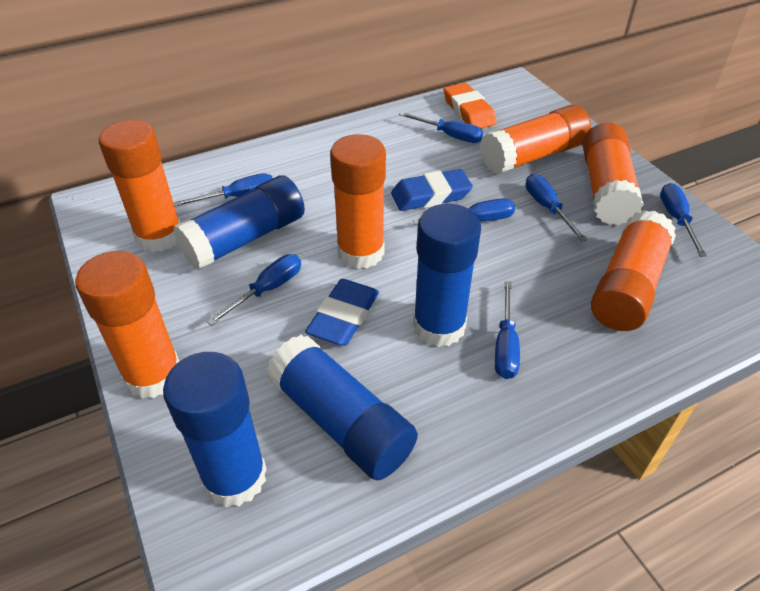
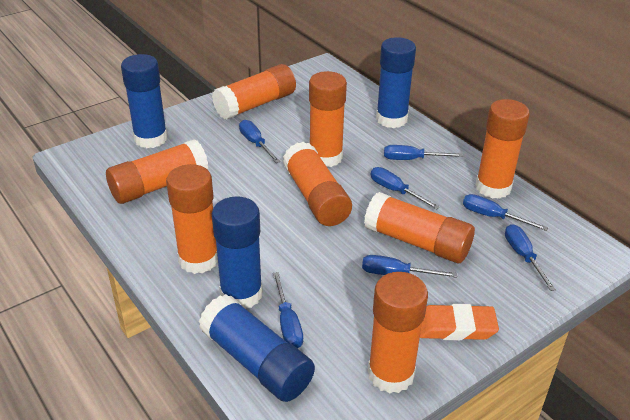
blue eraser: [305,279,379,346] [391,169,473,211] = 2 -> none = 0
orange glue stick: [75,251,179,399] [99,120,180,252] [330,134,386,269] [480,105,591,174] [583,123,644,225] [591,210,676,331] = 6 -> [106,139,208,204] [166,164,218,274] [212,64,296,120] [283,142,352,226] [309,71,347,167] [364,192,475,263] [368,272,428,393] [475,99,530,199] = 8

